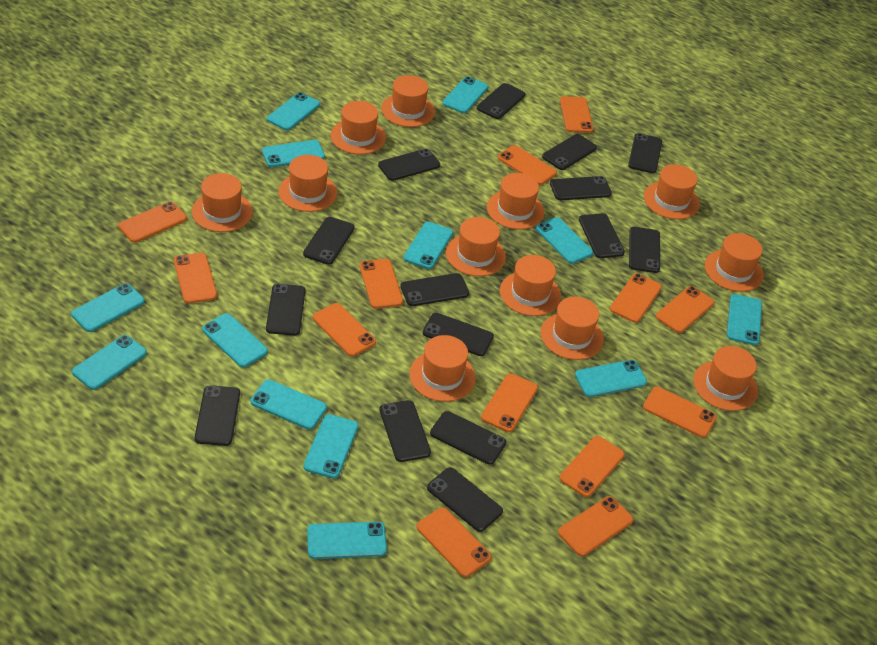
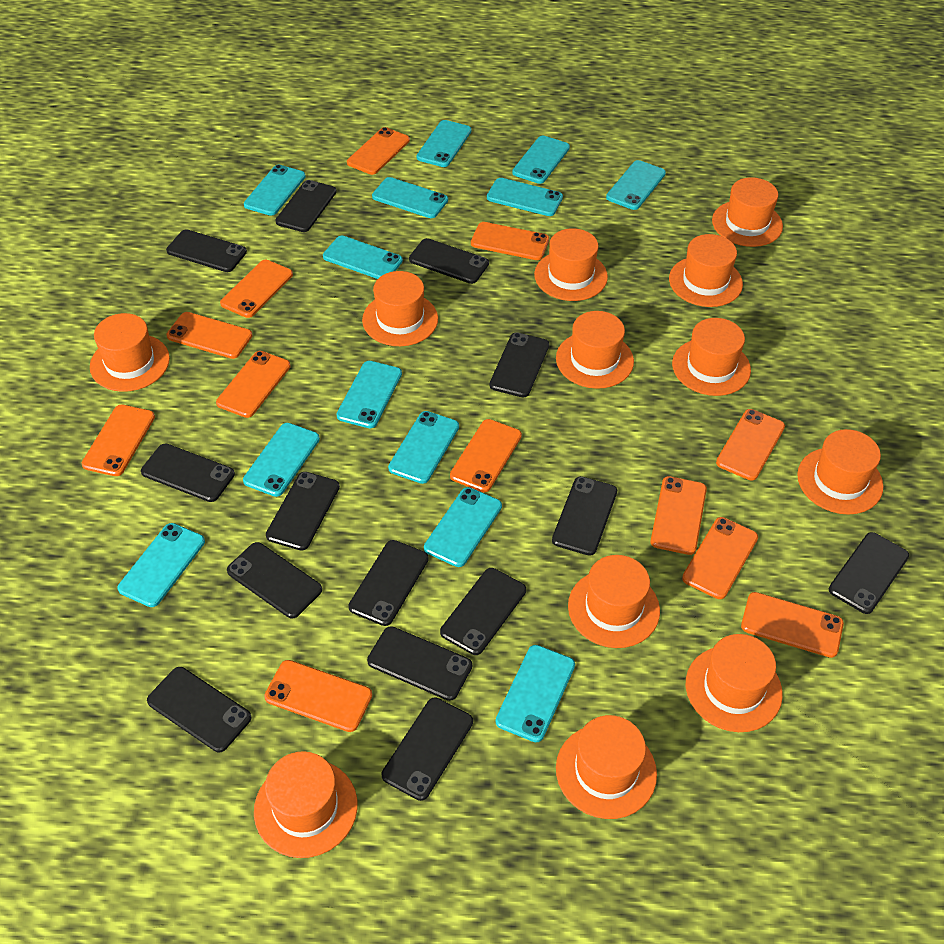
black phone: [195,385,240,446] [266,284,305,336] [303,217,355,265] [378,149,440,181] [379,400,431,462] [400,273,469,306] [423,313,494,356] [427,467,503,532] [430,411,507,465] [477,83,525,119] [542,134,597,170] [550,176,612,200] [579,213,625,258] [628,133,662,173] [629,227,660,273] = 15 -> [141,444,235,502] [147,667,252,752] [166,229,247,272] [227,542,322,618] [266,472,340,551] [276,180,337,232] [348,540,429,626] [367,626,472,701] [382,698,473,801] [409,238,489,284] [440,568,526,655] [490,332,549,398] [552,476,617,556] [829,532,909,614] = 14
orange phone: [118,202,187,243] [174,253,217,304] [313,303,376,357] [359,259,403,309] [416,507,492,577] [481,373,538,432] [498,145,557,185] [558,496,634,556] [559,436,625,497] [560,96,594,133] [610,273,662,323] [643,387,717,438] [656,286,714,333] = 13 -> [82,404,155,476] [166,312,252,359] [216,351,291,418] [220,260,293,318] [264,660,372,732] [347,127,410,175] [450,419,522,492] [471,222,549,260] [650,476,707,555] [682,517,758,599] [716,409,785,481] [741,592,844,658] = 12

